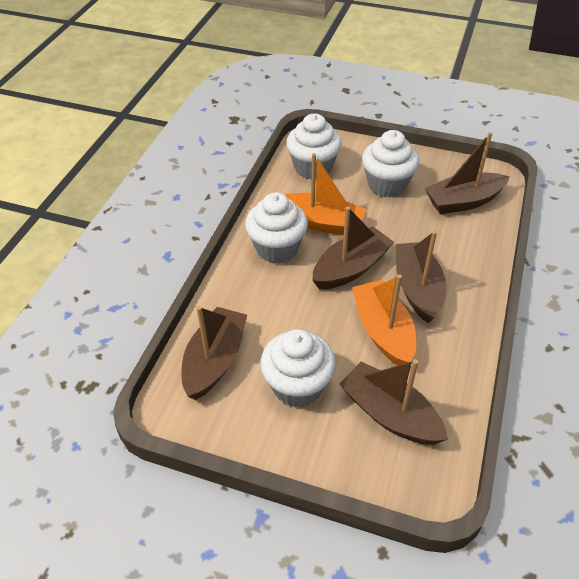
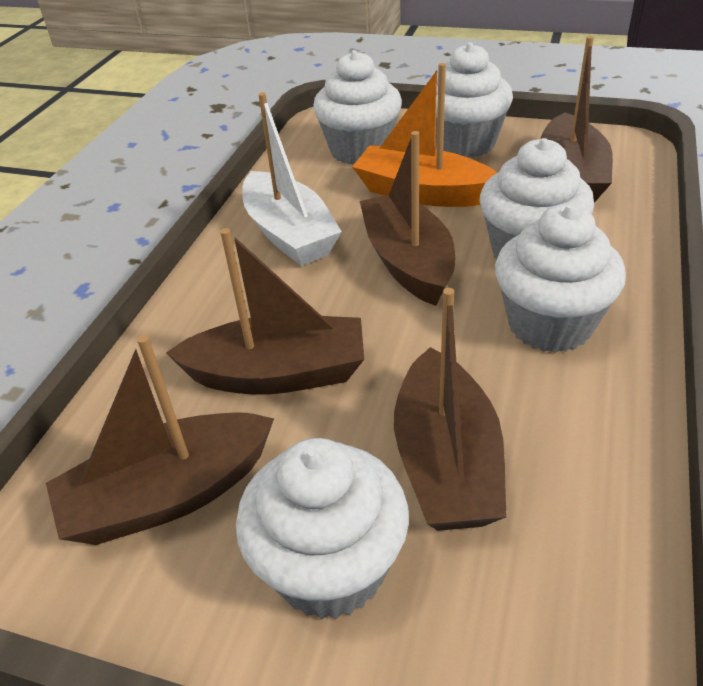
orange boat: [285,153,367,235] [352,274,416,365] = 2 -> [352,63,497,207] = 1
white boat: none = 0 -> [242,93,342,266] = 1
white cupcake: [245,192,308,264] [260,329,336,407] [286,113,342,179] [362,130,419,197] = 4 -> [236,438,409,619] [313,50,402,165] [435,43,513,158] [480,138,594,259] [495,204,626,353] = 5

